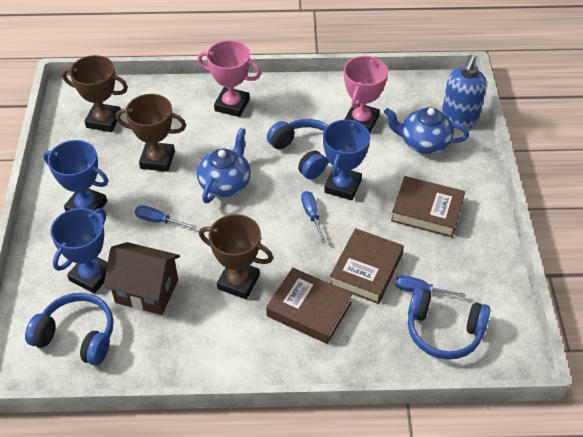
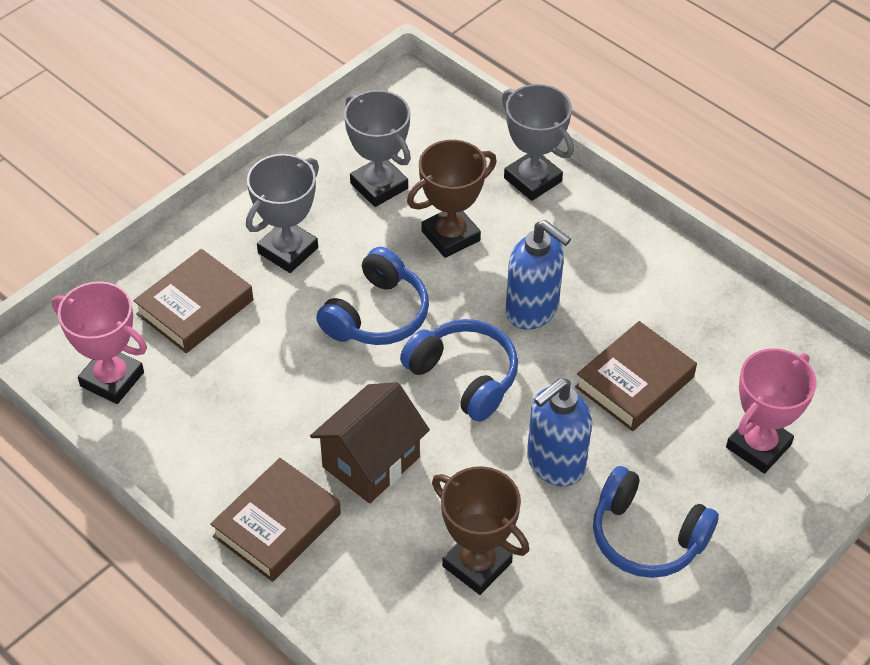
blue screwdriver: [135,205,197,229] [301,191,326,243] [395,275,466,298] = 3 -> none = 0
blue soap dispenser: [442,55,487,128] = 1 -> [506,220,571,330] [527,378,592,486] = 2
blue teapot: [197,128,251,203] [384,107,469,154] = 2 -> none = 0
blue trophy: [43,140,108,212] [50,208,108,294] [323,119,370,200] = 3 -> none = 0
brown trophy: [62,55,128,132] [116,94,186,172] [199,214,273,299] = 3 -> [407,140,497,258] [432,466,529,595] = 2
grey trophy: none = 0 -> [246,154,319,273] [344,90,411,207] [502,84,574,201] = 3

